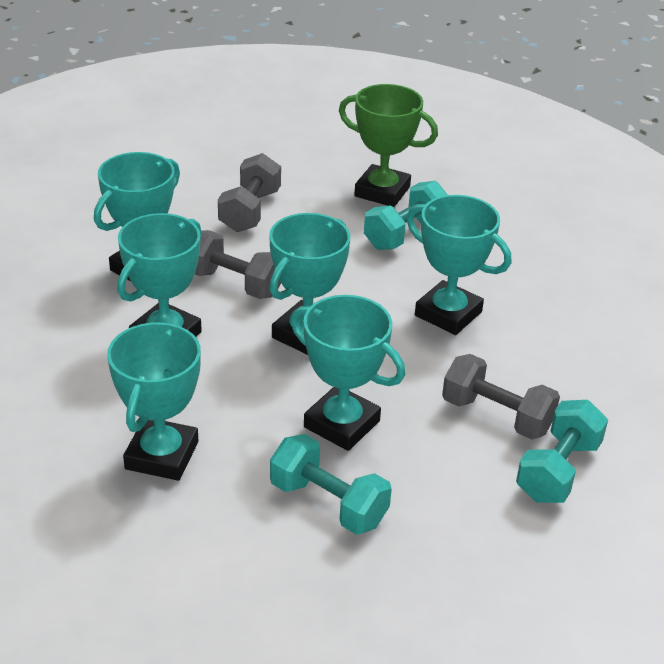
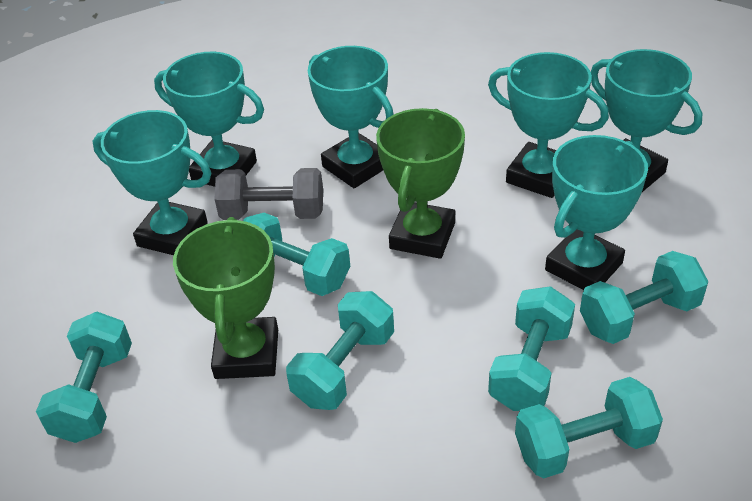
green trophy: [339,84,438,207] = 1 -> [173,217,278,379] [376,108,465,259] = 2
grey dumbbell: [195,230,281,299] [218,153,281,232] [442,354,560,439] = 3 -> [215,168,323,220] = 1
turquoise dumbbell: [270,434,392,535] [364,181,447,250] [516,400,608,503] = 3 -> [36,312,132,443] [243,213,350,296] [286,291,394,410] [488,286,575,411] [515,377,663,478] [580,251,709,344] = 6

